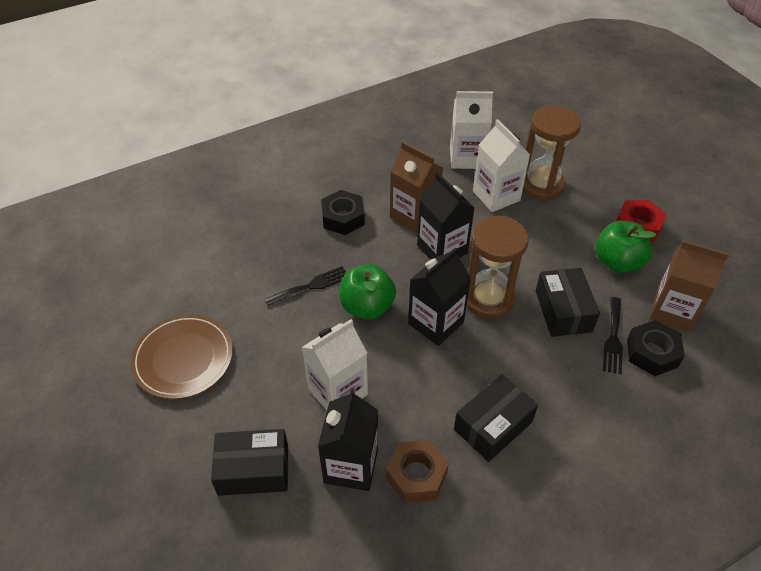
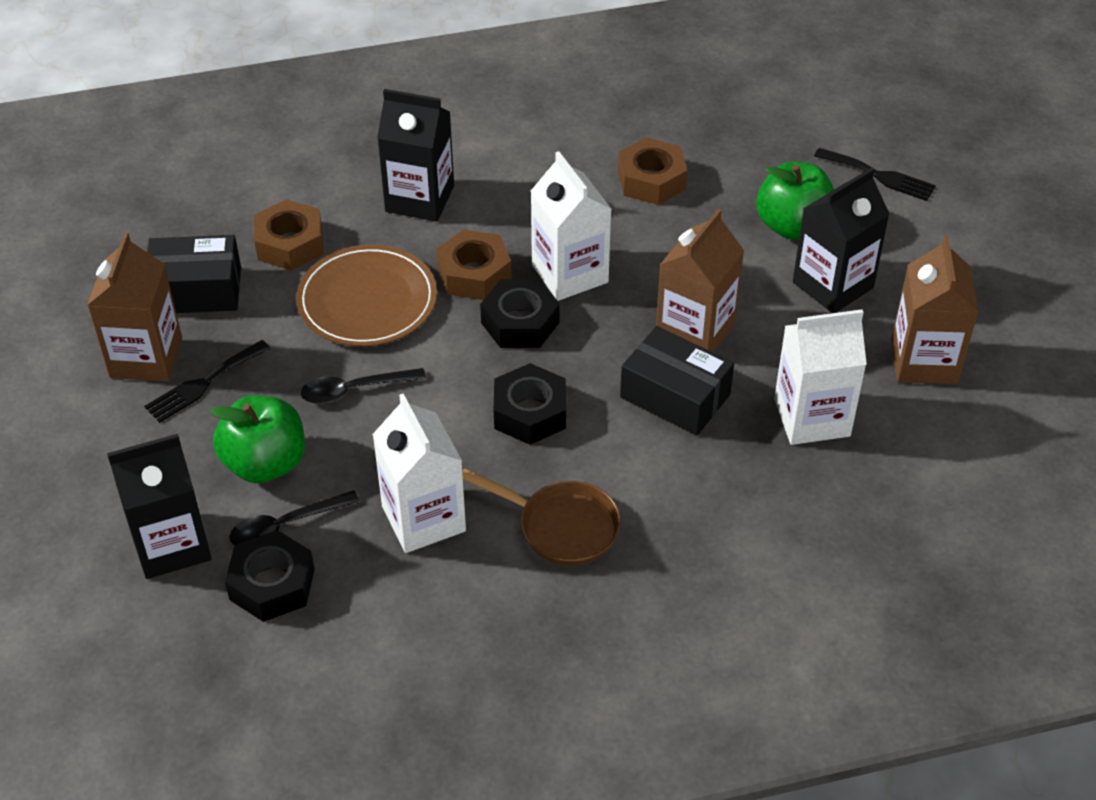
black box: [211,429,288,496] [454,374,538,462] [536,268,600,337] = 3 -> [147,235,241,313] [620,326,734,436] = 2
black nut: [321,190,365,235] [627,320,685,376] = 2 -> [225,530,315,622] [480,279,560,348] [494,363,566,445] = 3
black spoon: none = 0 -> [229,490,360,545] [300,368,426,404] = 2
brown carton: [390,142,443,233] [650,240,729,332] = 2 -> [87,232,182,382] [656,209,744,353] [891,236,979,384] = 3
brown hourglass: [467,215,529,319] [523,105,581,201] = 2 -> none = 0
brown nut: [386,440,449,503] = 1 -> [254,199,324,271] [436,230,512,300] [618,137,688,205] = 3
brown pan: none = 0 -> [462,468,621,566] = 1
red nut: [616,200,666,242] = 1 -> none = 0

